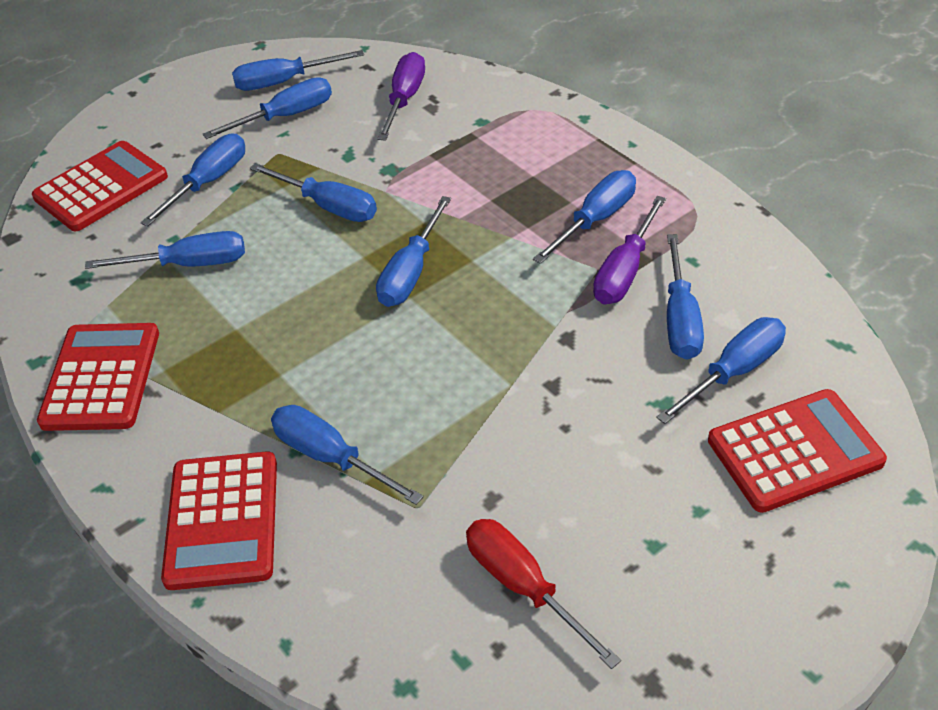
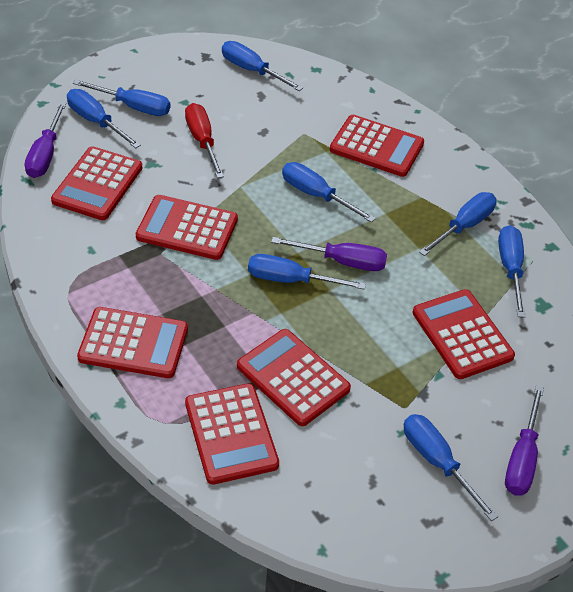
blue screwdriver: [85,231,245,269] [140,133,245,227] [203,77,332,139] [232,50,364,91] [250,163,377,222] [271,405,424,505] [376,196,451,307] [533,170,636,264] [656,317,786,424] [667,234,704,360] = 10 -> [67,89,141,148] [73,80,170,116] [222,41,303,91] [248,254,366,290] [282,162,376,223] [404,414,498,521] [419,192,497,256] [498,225,525,318] = 8
purple screwdriver: [377,52,425,141] [593,196,666,304] = 2 -> [25,102,67,178] [271,237,387,271] [505,385,544,496] = 3
red calculator: [32,141,168,231] [37,323,159,431] [161,451,277,590] [708,389,887,513] = 4 -> [51,146,142,220] [77,307,188,378] [136,195,238,260] [185,383,279,485] [237,329,351,426] [330,115,424,177] [413,289,515,379] = 7

